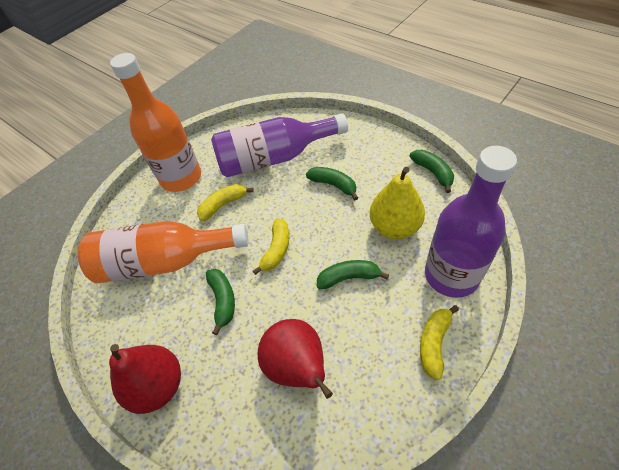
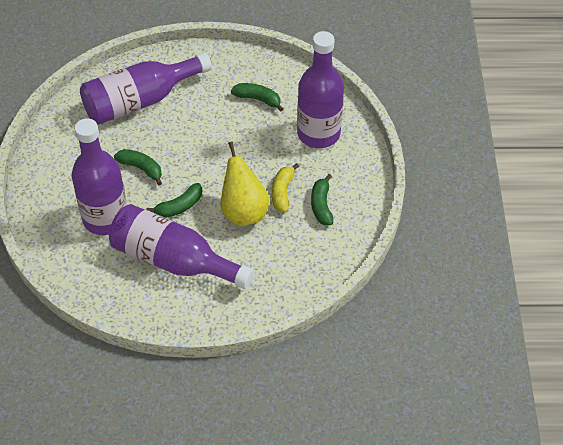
orange bottle: [78,221,249,283] [110,53,201,192] = 2 -> none = 0
purple bottle: [211,113,348,177] [425,146,517,298] = 2 -> [72,118,127,235] [80,52,212,125] [109,204,254,289] [297,31,344,148] = 4
red pear: [109,344,181,414] [258,319,333,399] = 2 -> none = 0
yellow banana: [197,184,254,221] [253,218,289,275] [420,305,459,380] = 3 -> [272,163,299,213] = 1

